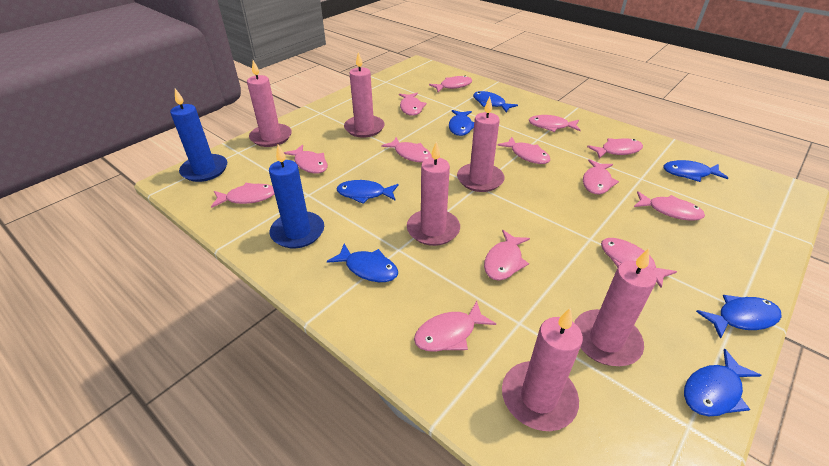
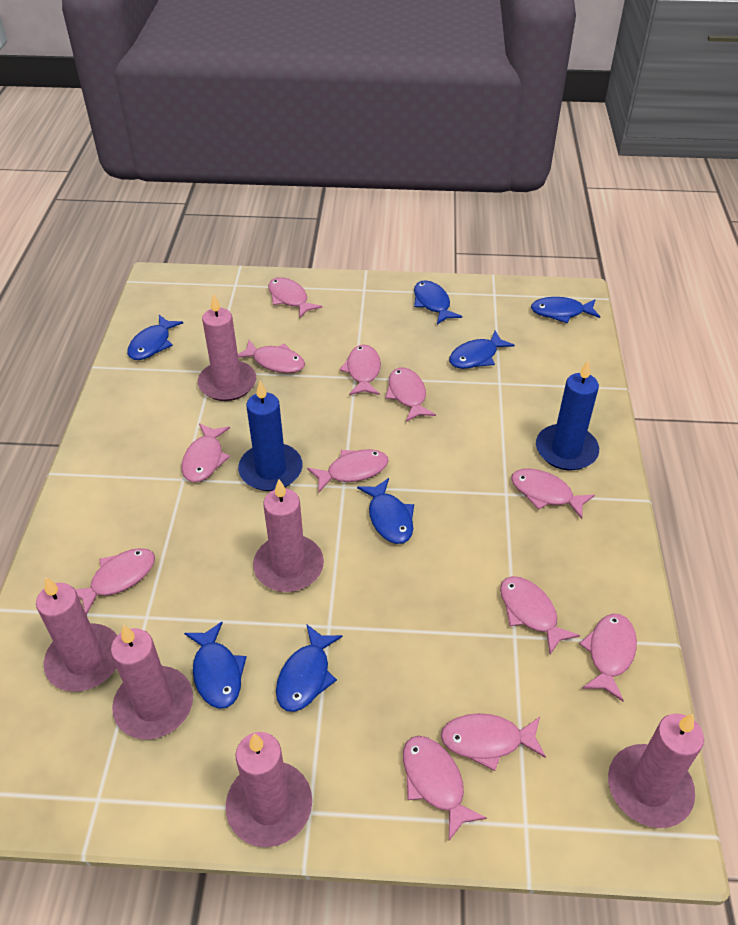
pink fish: [211,183,274,208] [284,144,328,173] [381,137,432,163] [399,93,427,116] [414,301,496,352] [429,75,472,92] [484,230,530,280] [497,137,550,164] [529,115,581,132] [583,159,619,194] [587,138,643,159] [601,238,677,288] [634,191,705,221] = 13 -> [75,548,155,615] [182,423,230,482] [238,340,305,373] [268,277,322,318] [307,449,388,492] [339,344,381,395] [385,368,436,422] [403,736,487,841] [441,713,546,771] [500,576,580,654] [511,469,595,519] [579,614,637,701] = 12

